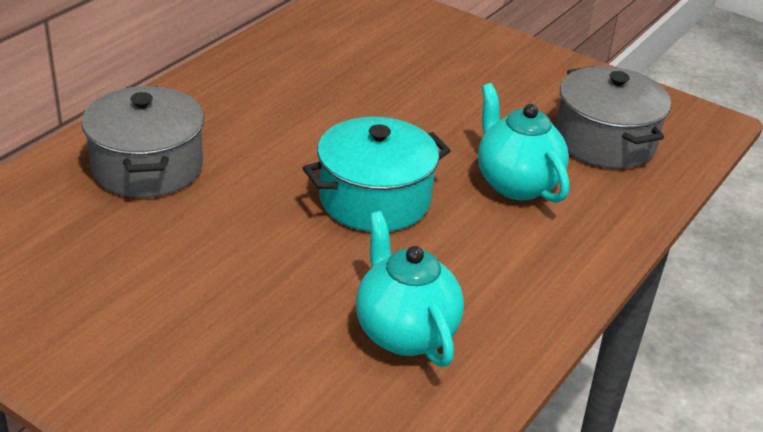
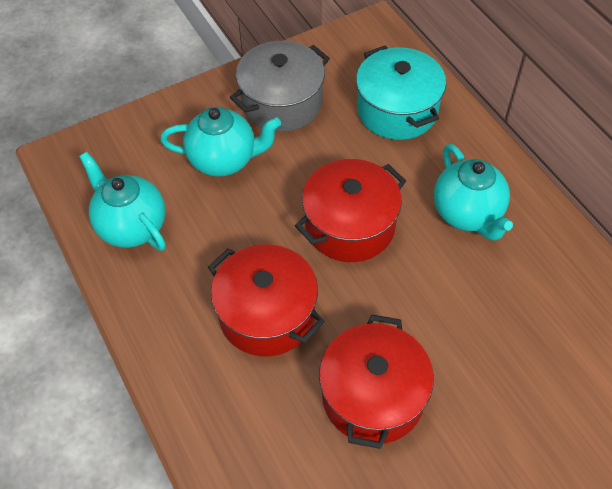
grey pot: [81,86,204,198] [555,66,671,169] = 2 -> [230,41,330,132] = 1
red pot: none = 0 -> [208,245,325,357] [295,159,406,262] [319,314,434,449] = 3
turquoise teapot: [356,211,464,367] [478,83,569,203] = 2 -> [79,152,166,251] [160,107,281,177] [434,144,513,241] = 3

